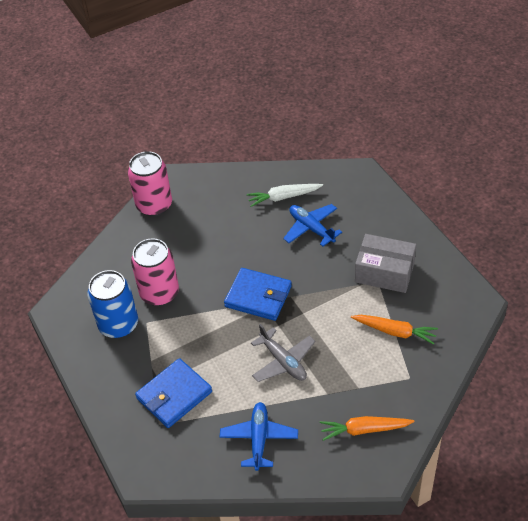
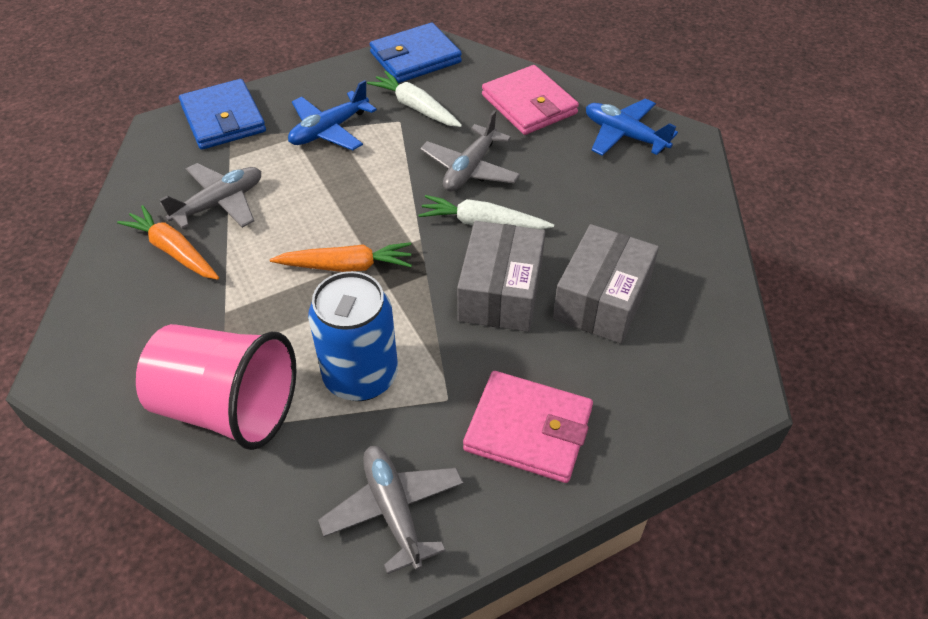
grey box: [355,234,416,293] = 1 -> [457,221,545,332] [553,224,659,344] = 2
grey plane: [251,324,315,382] = 1 -> [159,163,261,229] [318,446,464,574] [420,110,520,192] = 3
pink can: [128,151,172,216] [131,238,179,306] = 2 -> none = 0
pink cup: none = 0 -> [136,324,297,450] = 1
pink wallet: none = 0 -> [463,371,593,483] [482,65,579,135] = 2
white carrot: [247,184,323,207] = 1 -> [367,71,462,127] [418,195,554,230] = 2

